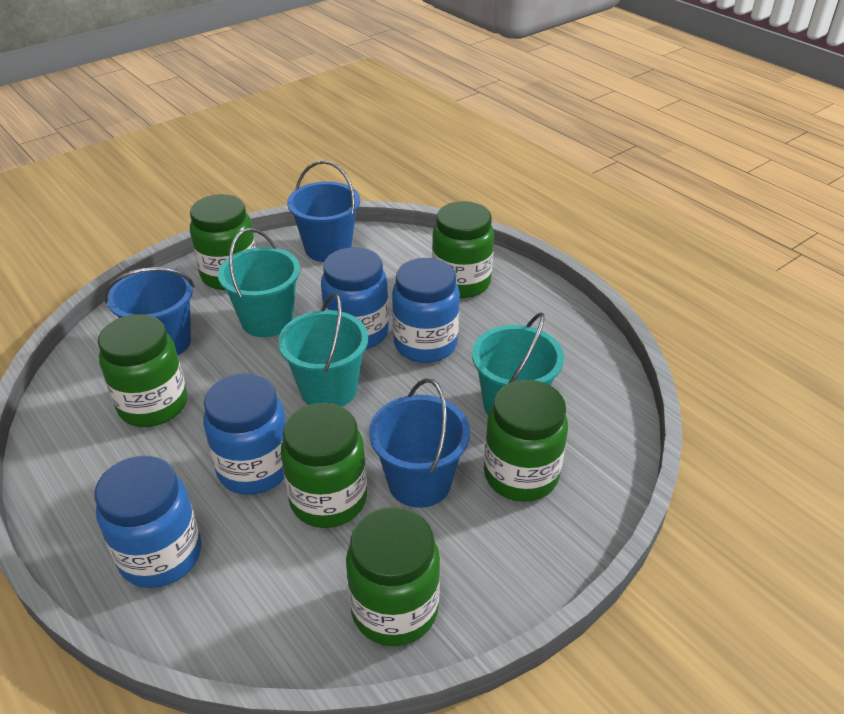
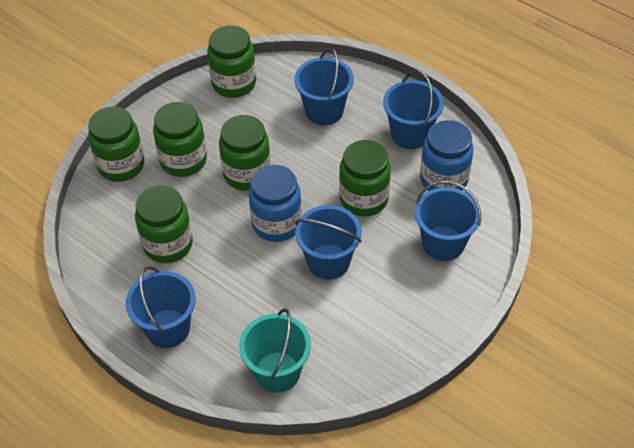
blue bucket: [104,267,195,355] [287,161,360,262] [369,378,470,508] = 3 -> [126,266,196,348] [294,48,354,125] [295,205,362,280] [383,70,444,149] [415,181,481,261] = 5
blue jar: [94,456,201,588] [203,373,286,495] [321,247,389,350] [392,258,460,363] = 4 -> [249,165,302,242] [420,120,474,191] = 2
turquoise bucket: [218,228,300,337] [278,293,368,407] [472,312,564,415] = 3 -> [239,308,311,393] = 1

